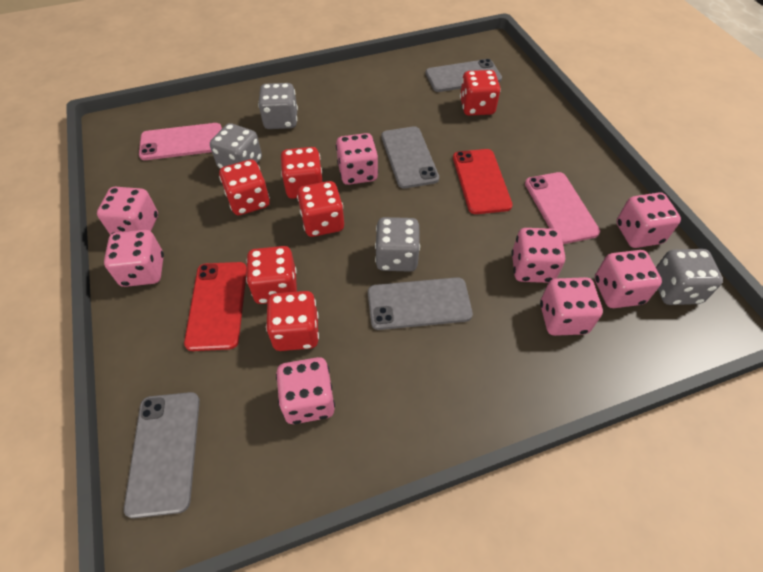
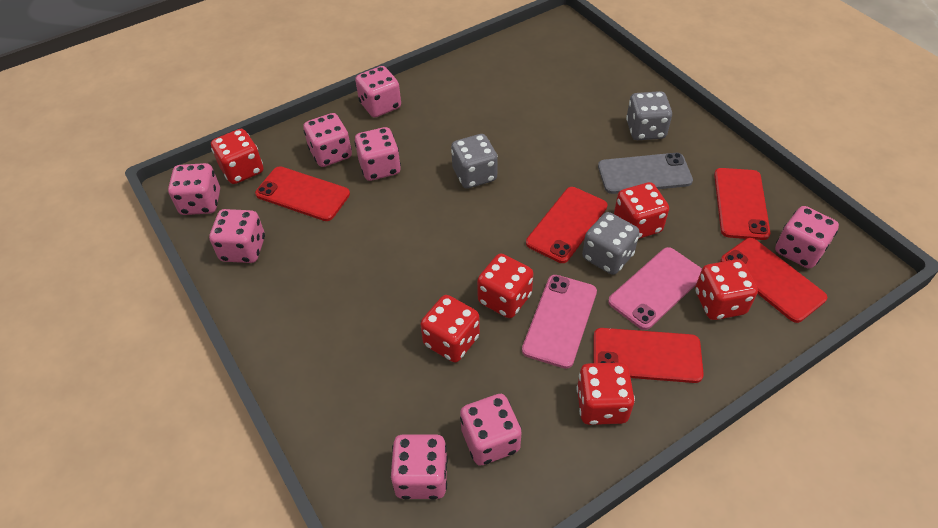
grey dice: [210,123,262,169] [258,83,298,129] [375,217,420,272] [656,249,723,305] = 4 -> [451,134,498,189] [582,212,640,275] [626,91,672,140] = 3
grey phone: [124,392,200,518] [368,277,473,330] [381,126,439,189] [425,59,502,92] = 4 -> [598,153,693,194] = 1
red phone: [184,262,247,351] [453,149,513,214] = 2 -> [255,166,350,221] [526,187,608,263] [594,328,704,383] [714,168,770,240] [720,238,827,323] = 5

